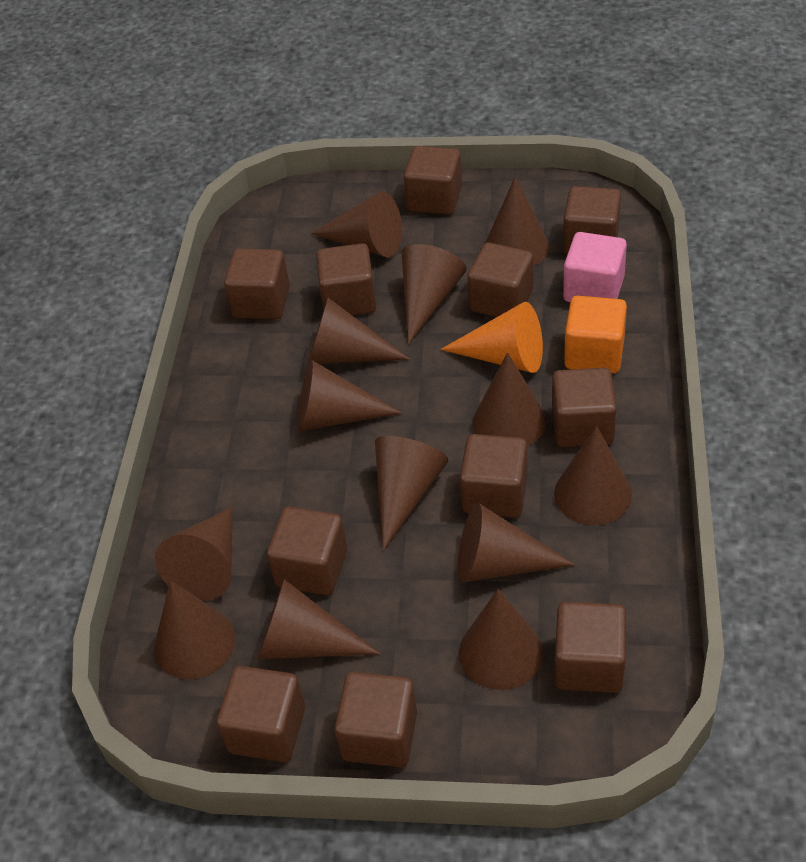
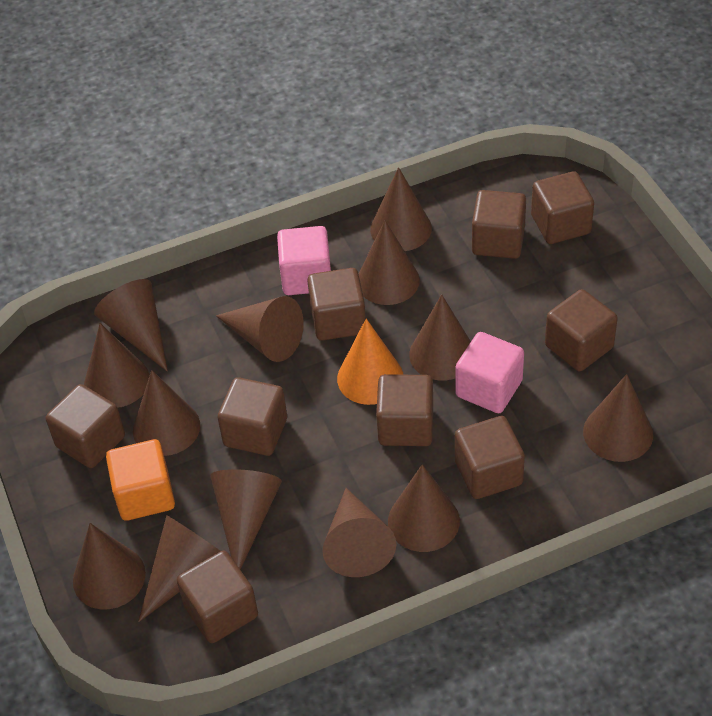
brown cube: [217,666,305,762] [224,249,290,320] [267,506,347,595] [316,243,376,315] [334,672,417,768] [404,146,462,215] [460,434,528,518] [467,242,534,317] [552,367,617,447] [555,602,626,693] [563,186,621,254] = 11 -> [46,384,125,468] [177,551,258,643] [218,377,287,456] [307,268,366,341] [376,374,433,446] [455,416,525,499] [472,190,526,259] [531,171,594,244] [545,289,618,371] = 9
pink cube: [563,232,627,302] = 1 -> [277,226,331,295] [455,332,524,413] = 2

